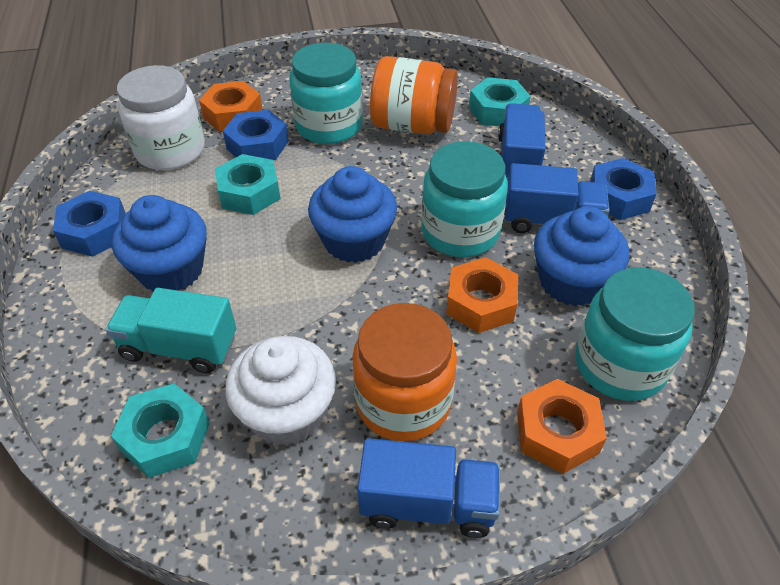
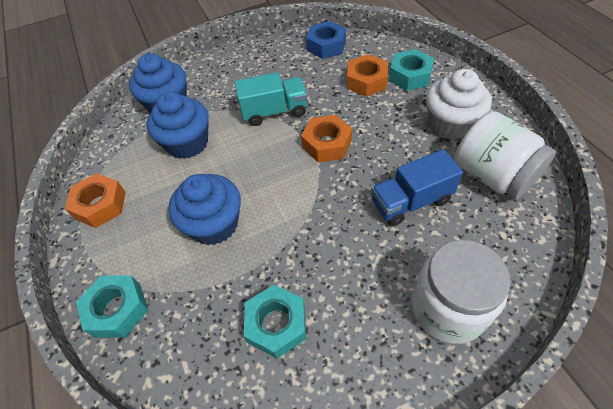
blue nut: [53,191,126,257] [223,110,289,160] [590,158,657,220] = 3 -> [306,21,346,59] = 1
blue truck: [357,438,500,538] [498,103,545,182] [505,163,609,233] = 3 -> [371,149,463,226] = 1
orange jar: [352,303,457,442] [370,56,458,135] = 2 -> none = 0
turquoise jar: [289,43,363,144] [421,141,508,257] [575,267,695,401] = 3 -> none = 0
white jar: [117,65,205,170] = 1 -> [412,240,510,344] [455,111,556,199] = 2

